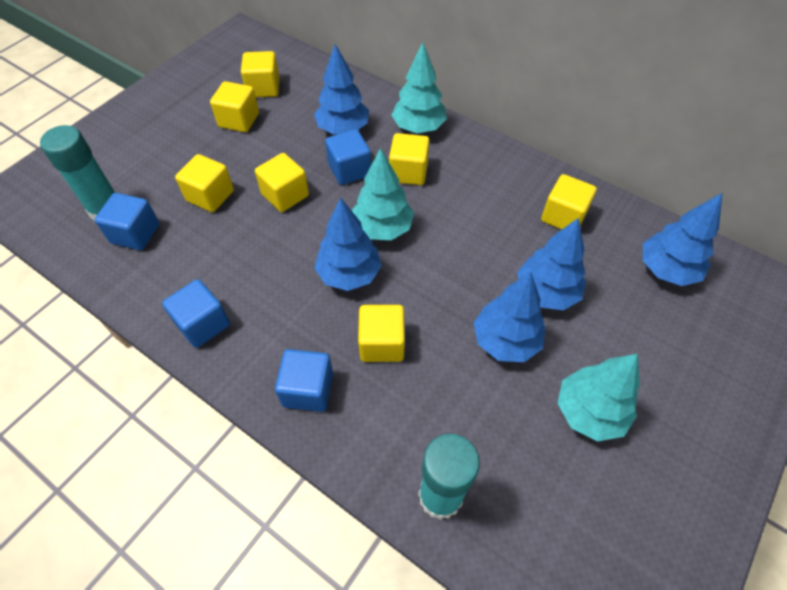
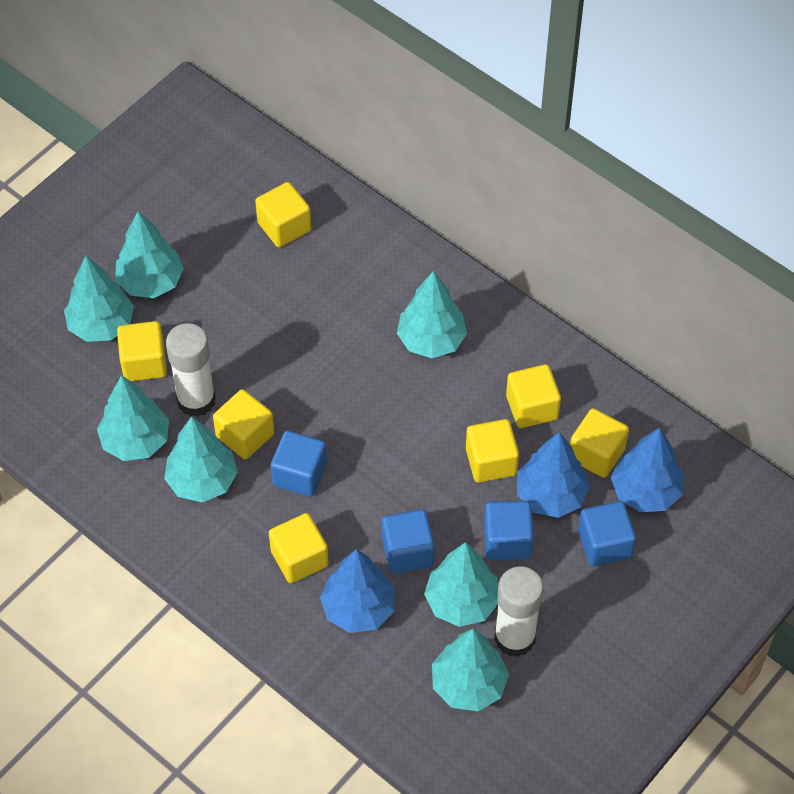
blue tree: [314,44,369,135] [314,197,382,291] [474,272,545,362] [517,218,586,310] [643,193,722,286] = 5 -> [320,549,395,633] [517,432,590,518] [611,427,684,512] = 3
turquoise glue stick: [40,125,115,221] [418,434,480,520] = 2 -> none = 0
turquoise tree: [352,148,414,240] [391,42,447,133] [557,354,640,442] = 3 -> [64,256,134,342] [97,375,169,461] [115,211,184,298] [164,416,238,502] [397,271,467,358] [424,542,498,627] [432,629,509,711] = 7
white glue stick: none = 0 -> [166,323,216,417] [494,567,543,657] = 2

